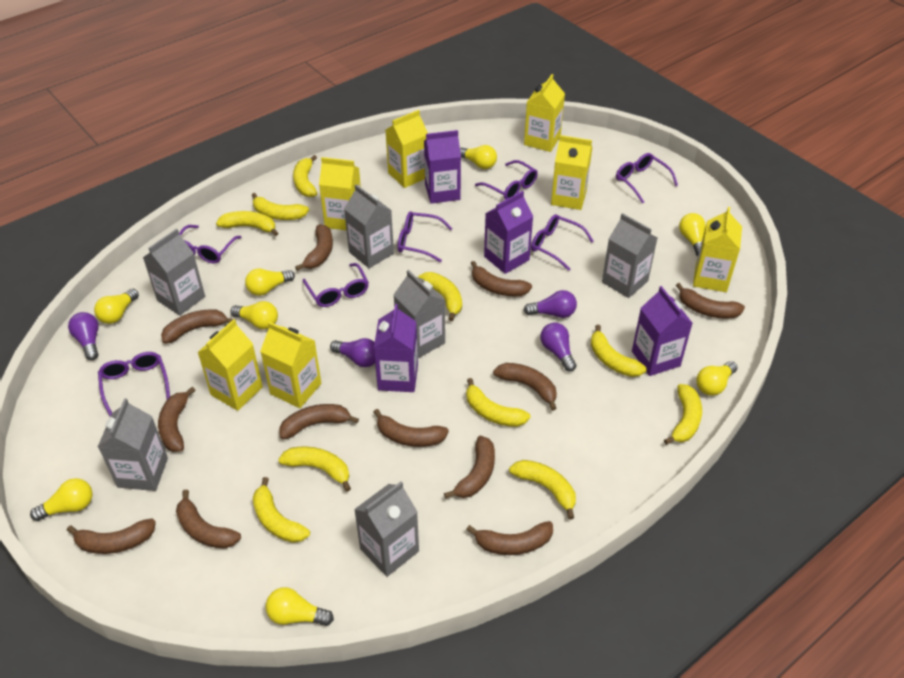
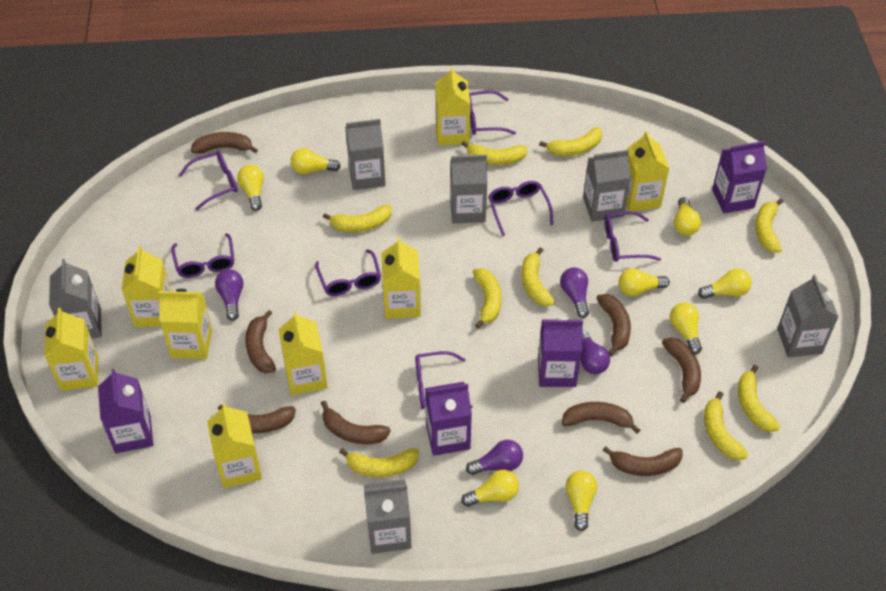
brown banana: [67,519,156,554] [158,387,196,452] [161,309,233,344] [176,489,241,549] [279,404,359,439] [295,224,333,271] [374,409,449,447] [444,436,495,499] [466,521,553,555] [471,261,532,297] [493,363,557,411] [676,283,745,318] = 12 -> [191,132,258,154] [218,405,296,433] [245,310,276,373] [321,401,391,444] [562,402,640,434] [596,294,631,356] [603,446,683,476] [662,337,701,403] = 8
yellow banana: [216,211,279,236] [252,193,309,220] [253,477,310,543] [278,447,351,492] [293,155,317,197] [418,272,462,321] [466,378,530,427] [509,460,576,520] [591,325,647,377] [664,384,702,445] = 10 -> [323,205,392,232] [339,448,419,477] [462,141,528,165] [473,268,502,328] [522,247,555,306] [539,127,602,156] [704,391,748,460] [738,365,780,432] [755,199,783,253] = 9
yellow carton: [197,319,263,411] [260,322,321,408] [319,157,361,231] [386,110,428,188] [524,74,565,152] [551,135,592,210] [693,207,742,292] = 7 -> [44,307,99,391] [122,246,171,327] [158,289,212,359] [207,403,262,488] [278,311,328,395] [381,237,421,319] [435,67,470,145] [626,131,670,211] = 8

